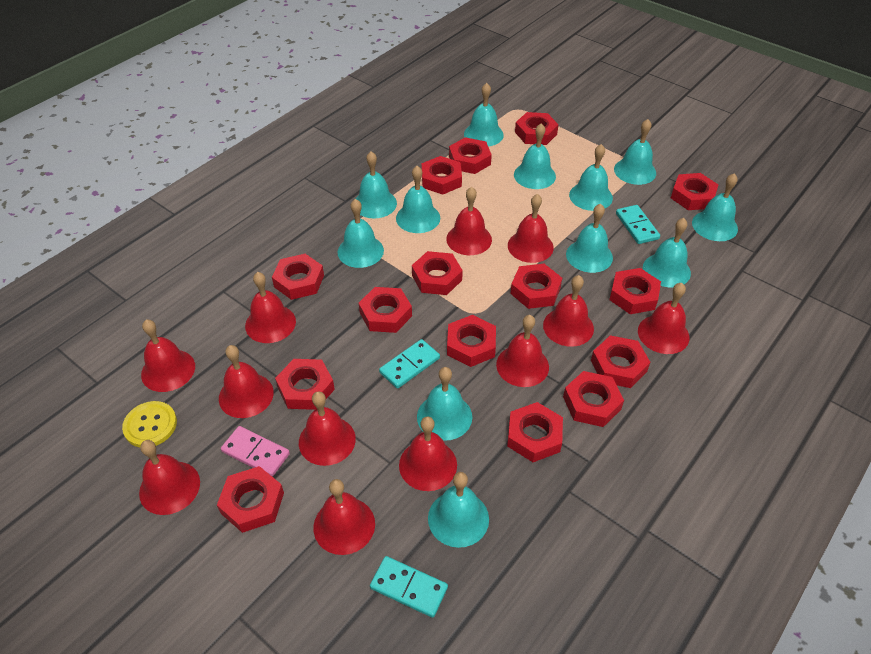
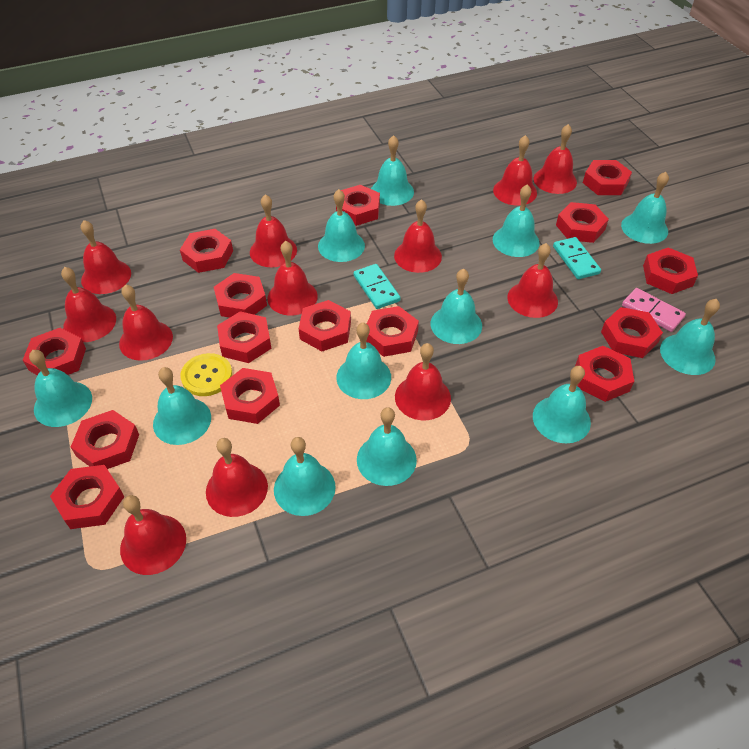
turquoise domino: [370,556,448,618] [379,339,440,389] [616,205,660,244] = 3 -> [354,264,400,309] [553,237,601,279] = 2

